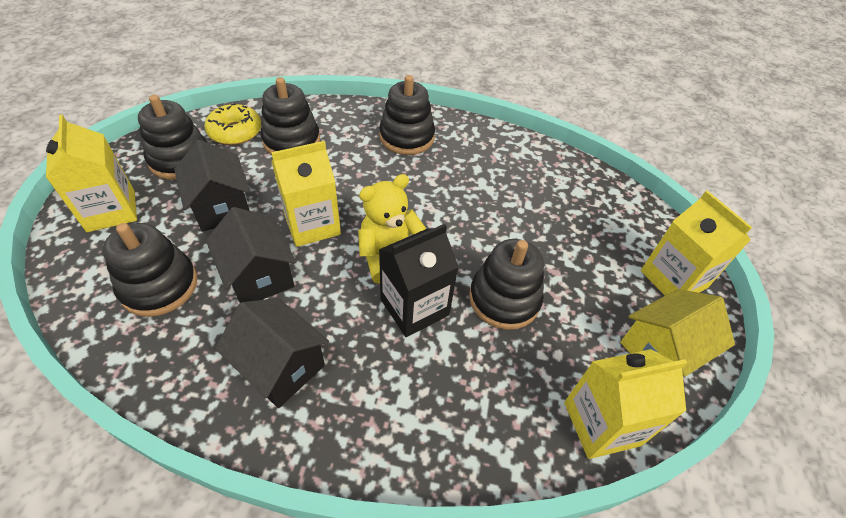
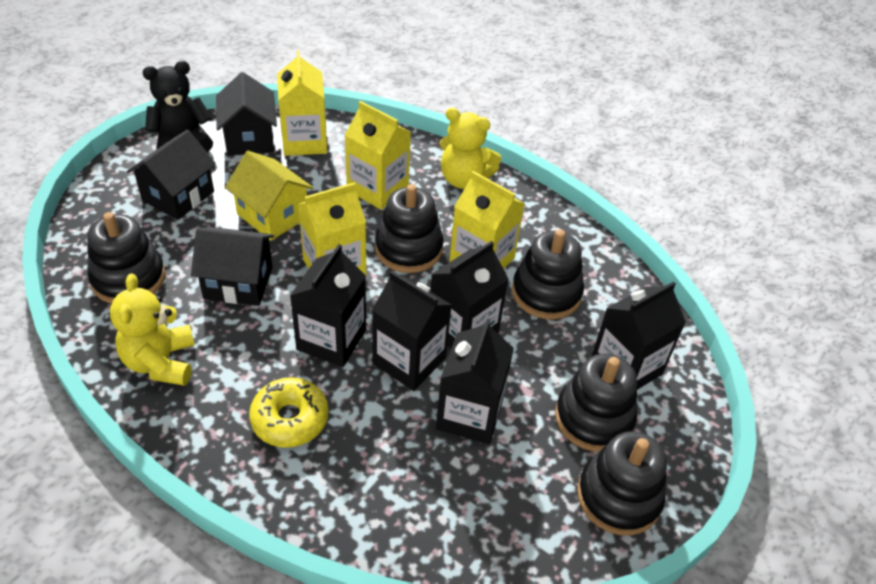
black carton: [379,224,459,337] = 1 -> [290,244,366,367] [372,270,452,391] [430,241,509,348] [436,318,514,444] [591,281,686,390] = 5
black teddy bear: none = 0 -> [142,61,213,152] = 1
yellow teddy bear: [358,174,426,284] = 1 -> [110,274,195,386] [439,108,501,189] = 2

